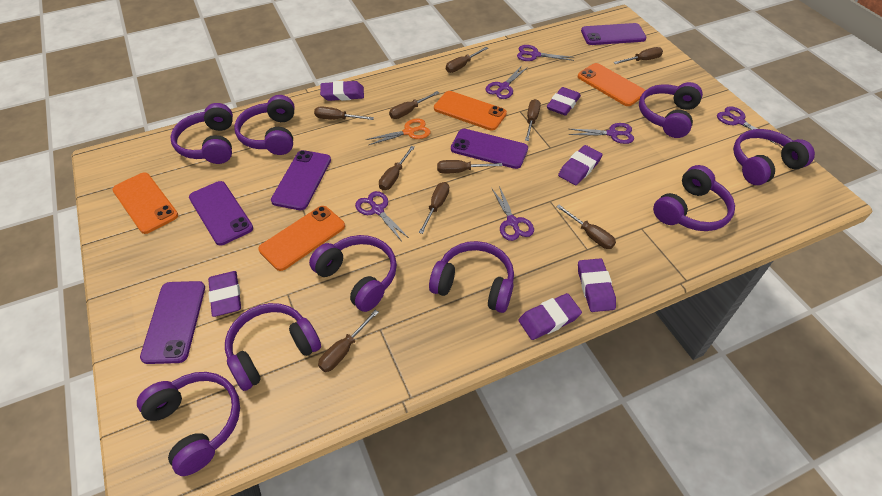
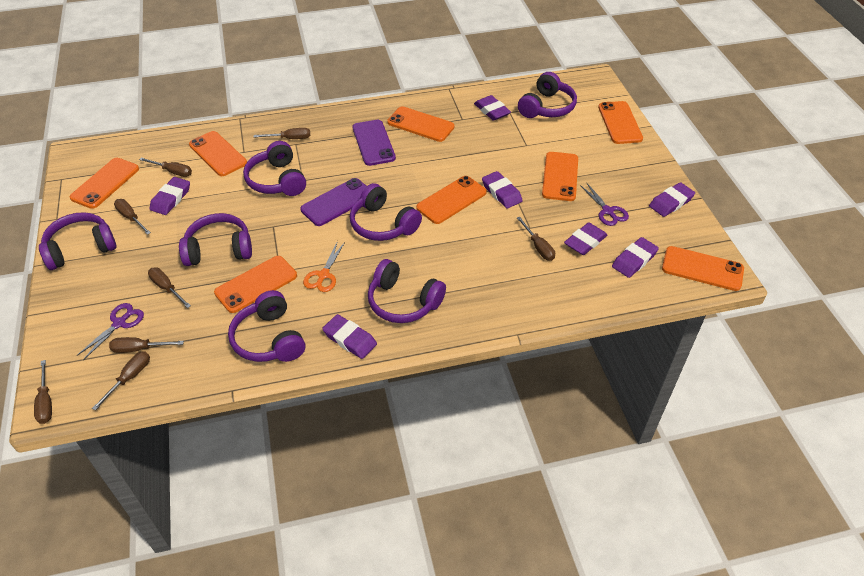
brown screwdriver: [314,107,374,120] [318,310,379,372] [379,146,415,190] [389,91,439,119] [419,182,449,234] [437,160,502,174] [446,47,488,73] [525,99,541,141] [556,205,616,249] [613,47,663,64] = 10 -> [34,360,52,424] [92,351,150,411] [109,337,184,353] [114,199,151,235] [139,158,192,177] [148,267,191,308] [254,128,310,139] [517,217,555,261] = 8
orange phone: [112,173,178,234] [258,206,345,271] [434,91,507,131] [578,63,645,106] = 4 -> [70,158,139,209] [189,131,247,176] [214,256,297,313] [387,106,455,142] [416,176,487,224] [542,152,578,201] [598,101,643,144] [662,246,744,291] = 8
purple eraser: [208,271,241,317] [320,81,364,101] [518,293,582,340] [547,87,581,116] [558,145,603,185] [578,258,616,312] = 6 -> [150,177,190,215] [322,314,377,359] [474,95,511,121] [482,171,523,209] [564,222,607,255] [612,237,659,278] [649,182,695,217] = 7
purple headphones: [137,372,240,476] [170,103,233,164] [225,303,321,391] [234,95,295,155] [309,235,397,312] [429,241,514,313] [639,82,703,138] [653,165,735,231] [733,129,815,185] = 9 -> [39,212,117,270] [179,213,252,266] [228,290,305,362] [243,141,306,196] [350,183,422,241] [368,259,446,323] [518,72,577,118] = 7
purple phone: [140,281,205,364] [189,181,253,246] [271,150,331,210] [451,129,528,169] [581,23,647,45] = 5 -> [300,178,367,226] [352,120,396,166] = 2
purple scissors: [355,191,409,242] [485,66,528,99] [492,186,534,241] [517,45,574,61] [569,123,634,144] [717,106,776,144] = 6 -> [77,303,144,360] [580,182,629,226] = 2

